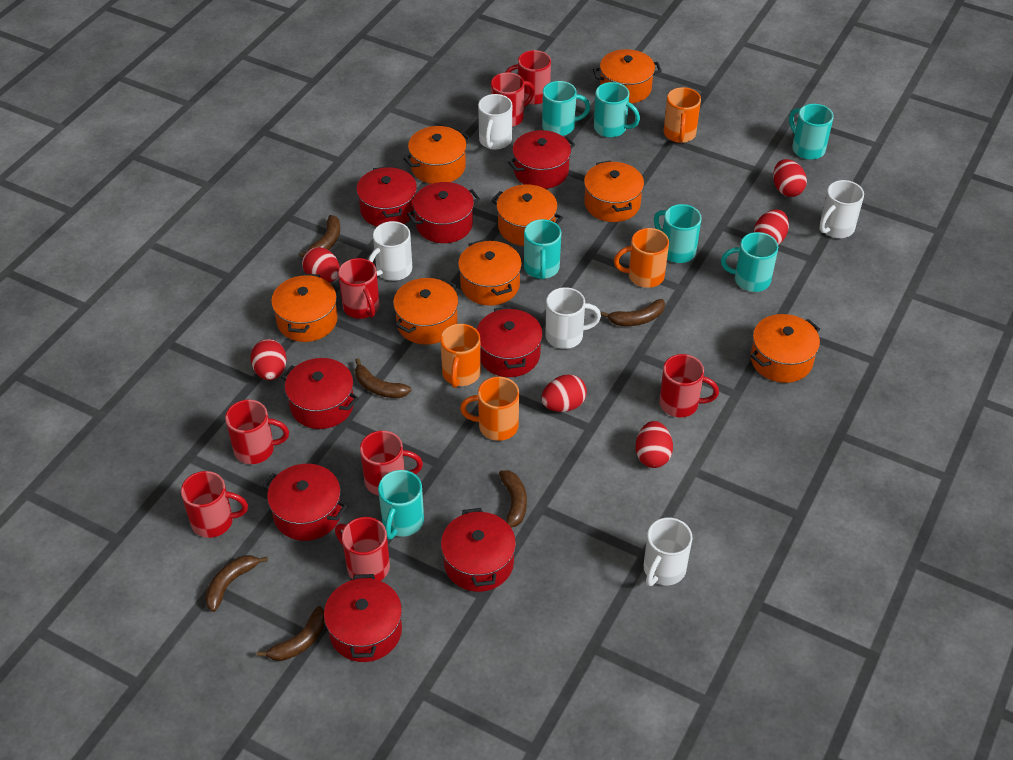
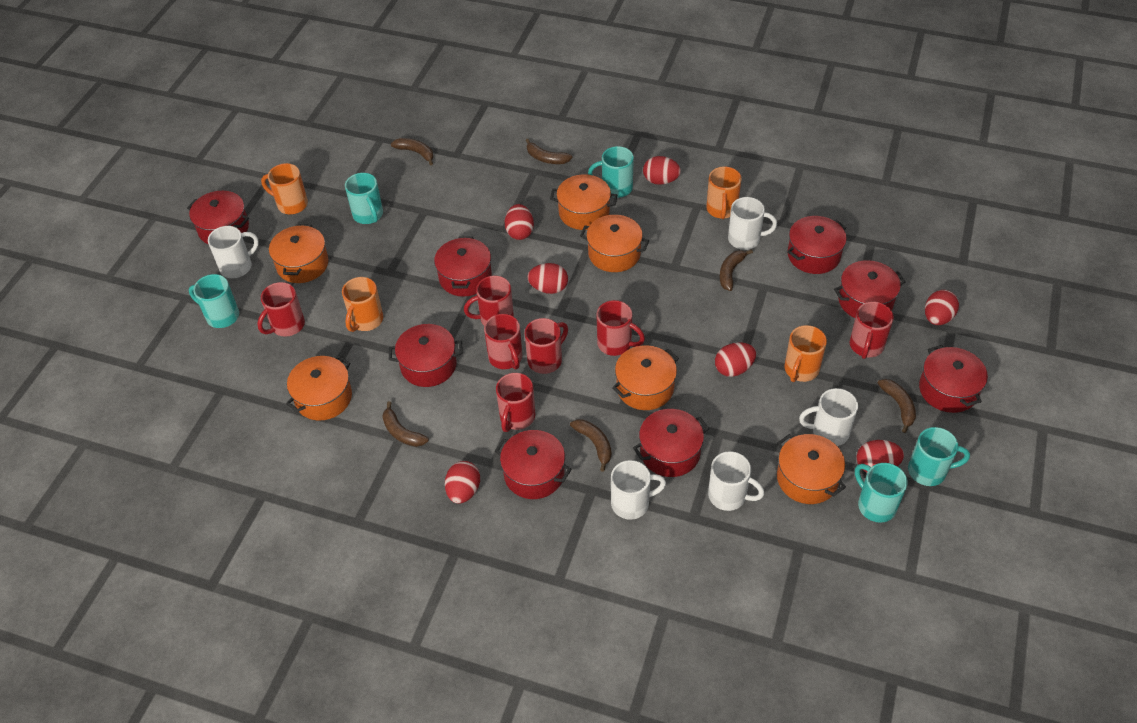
orange pot: [271,273,338,342] [393,278,458,345] [403,126,471,184] [458,240,522,306] [491,184,563,246] [584,161,644,222] [593,49,661,103] [750,314,820,383] = 8 -> [269,224,328,283] [286,356,352,421] [550,174,617,230] [580,215,649,272] [612,345,679,410] [777,434,846,504] = 6
red egg: [250,339,287,380] [302,247,340,283] [542,374,587,412] [636,421,673,468] [754,210,789,245] [773,159,807,197] = 6 -> [445,461,480,504] [505,204,534,240] [527,263,568,294] [643,156,681,185] [715,342,756,377] [857,440,904,473] [925,290,959,325] = 7
red mug: [181,471,248,538] [225,399,289,464] [335,517,390,581] [338,258,380,319] [360,430,423,496] [491,72,535,127] [505,50,551,105] [659,354,719,417] = 8 -> [257,282,305,337] [464,276,514,325] [484,314,522,369] [496,373,535,432] [525,318,568,374] [597,300,645,356] [850,302,894,359] = 7
turquoise mug: [378,470,424,540] [524,219,561,280] [542,81,590,136] [594,82,640,137] [654,204,702,263] [721,232,778,292] [789,104,834,160] = 7 -> [189,274,239,328] [345,173,383,224] [588,146,634,198] [855,463,907,523] [908,427,970,486] = 5

